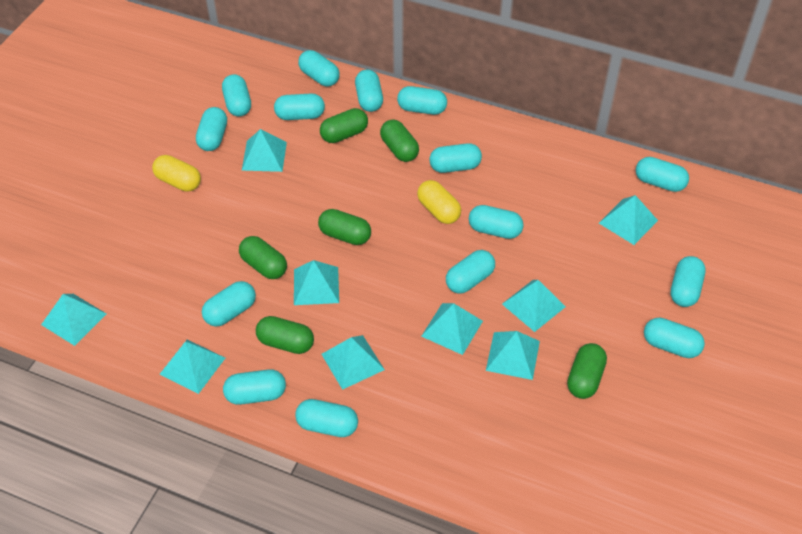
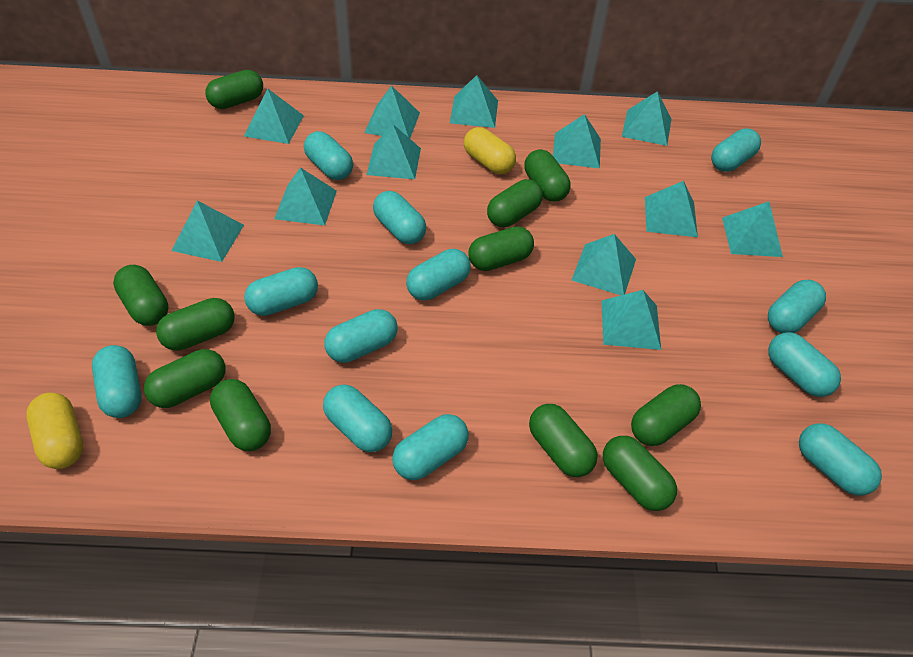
green capsule: [239,236,287,279] [256,316,314,354] [318,209,371,245] [320,108,368,143] [380,120,419,162] [567,343,607,399] = 6 -> [113,265,168,326] [144,349,225,408] [156,298,235,351] [205,70,263,109] [210,379,271,451] [468,226,534,271] [487,179,543,227] [524,149,571,202] [529,404,598,477] [603,436,677,511] [631,384,701,446] = 11
turquoise capsule: [196,107,227,151] [202,281,256,326] [222,74,251,116] [223,369,286,405] [274,93,325,120] [295,399,358,437] [298,50,340,87] [355,69,383,112] [397,86,447,115] [429,143,482,173] [446,250,495,294] [469,205,524,239] [636,157,689,192] [644,317,705,358] [670,256,706,307] = 15 -> [92,345,142,418] [244,267,318,316] [304,131,353,180] [323,385,392,452] [324,309,398,363] [373,191,426,244] [392,414,469,480] [406,249,471,300] [711,128,761,172] [768,280,826,333] [768,332,841,397] [799,423,882,496] = 12
turquoise pyramid: [41,294,106,346] [159,340,225,394] [242,129,287,172] [294,260,339,305] [321,335,385,390] [421,303,483,355] [486,331,540,380] [502,280,566,332] [599,195,658,245] = 9 -> [172,200,244,262] [244,88,304,144] [274,167,337,225] [364,85,420,138] [367,124,421,180] [450,75,498,128] [553,114,601,169] [572,234,636,295] [601,290,661,350] [622,91,671,146] [645,181,698,237] [722,201,783,257] = 12

